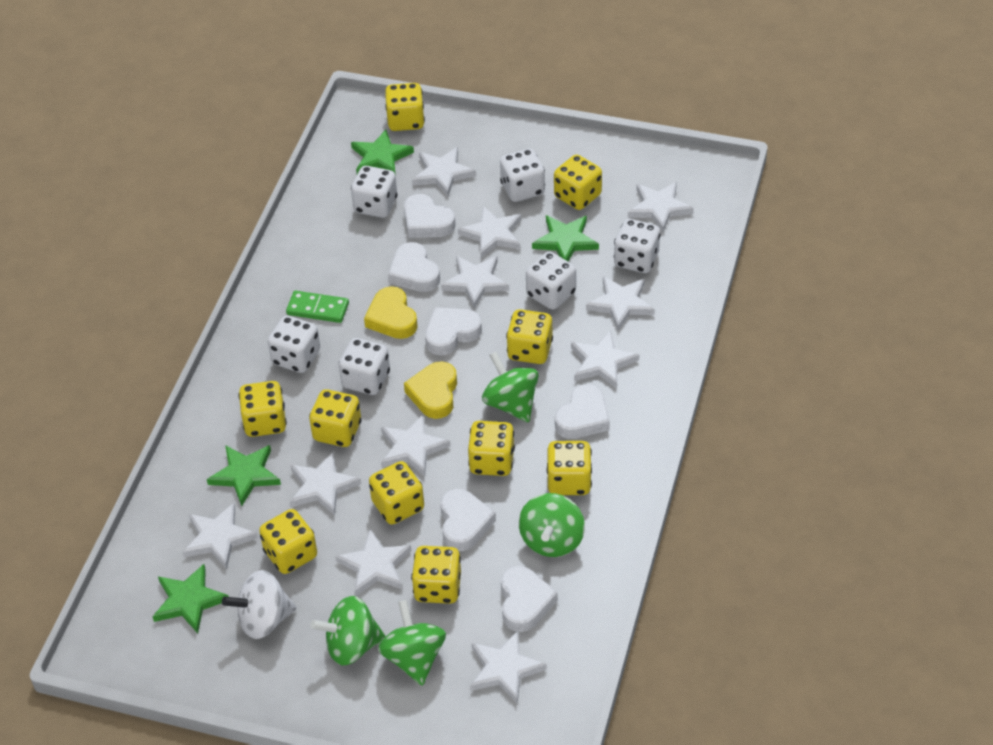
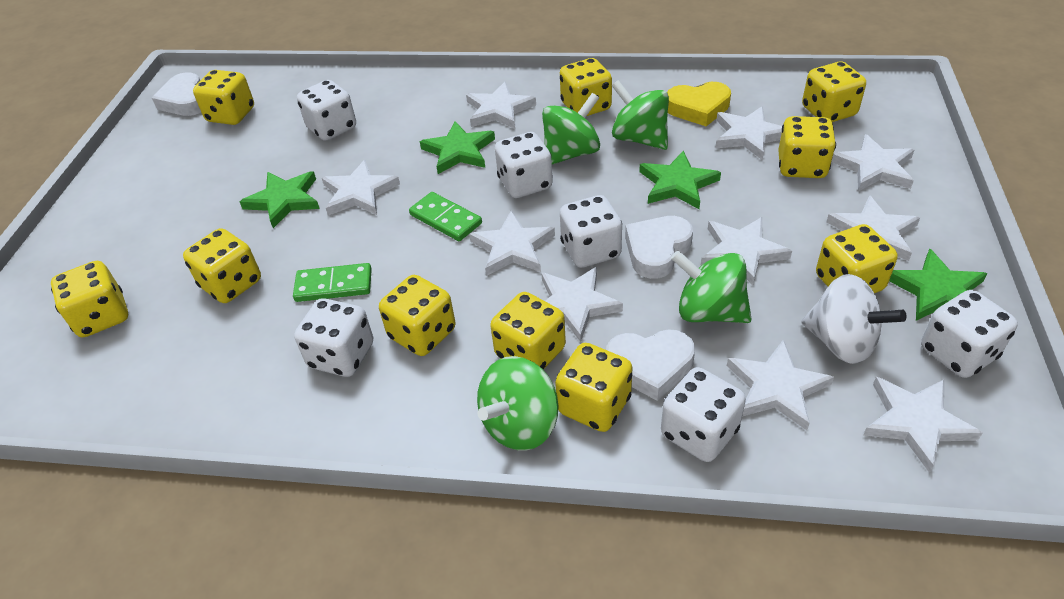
green domino: [286,291,349,323] = 1 -> [293,263,372,302] [409,192,482,241] = 2
white heart: [388,242,440,292] [404,194,456,238] [425,307,482,355] [440,489,496,551] [501,566,558,632] [555,384,610,439] = 6 -> [152,72,201,116] [606,329,695,401] [625,216,693,279] = 3
white star: [183,503,258,569] [290,451,361,516] [335,529,412,596] [381,415,451,476] [412,147,476,197] [441,256,509,309] [458,206,521,258] [470,631,547,704] [571,330,639,389] [586,276,655,331] [628,182,694,232] = 11 -> [322,160,400,216] [466,82,536,129] [469,211,555,276] [541,267,623,342] [700,217,792,286] [715,106,782,160] [727,340,834,430] [827,195,920,261] [831,134,914,191] [863,377,983,473] = 10
yellow heart: [364,286,418,339] [404,361,457,419] = 2 -> [667,82,731,126] = 1

